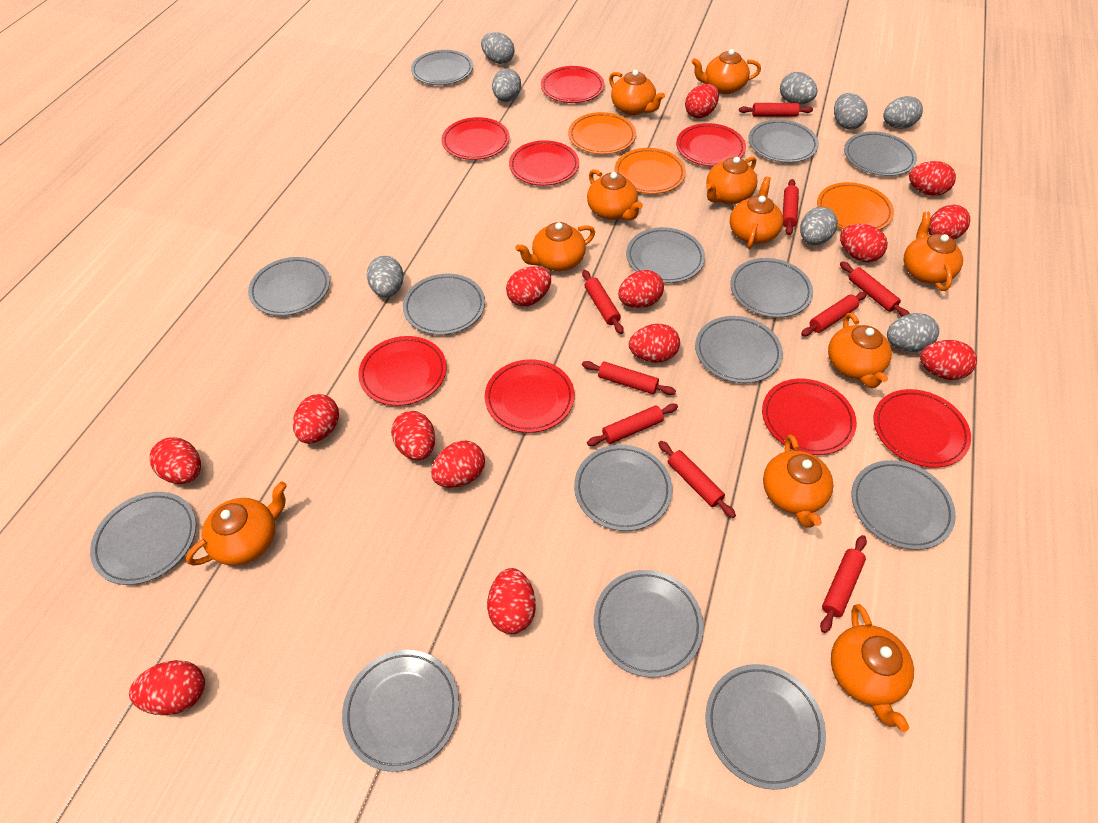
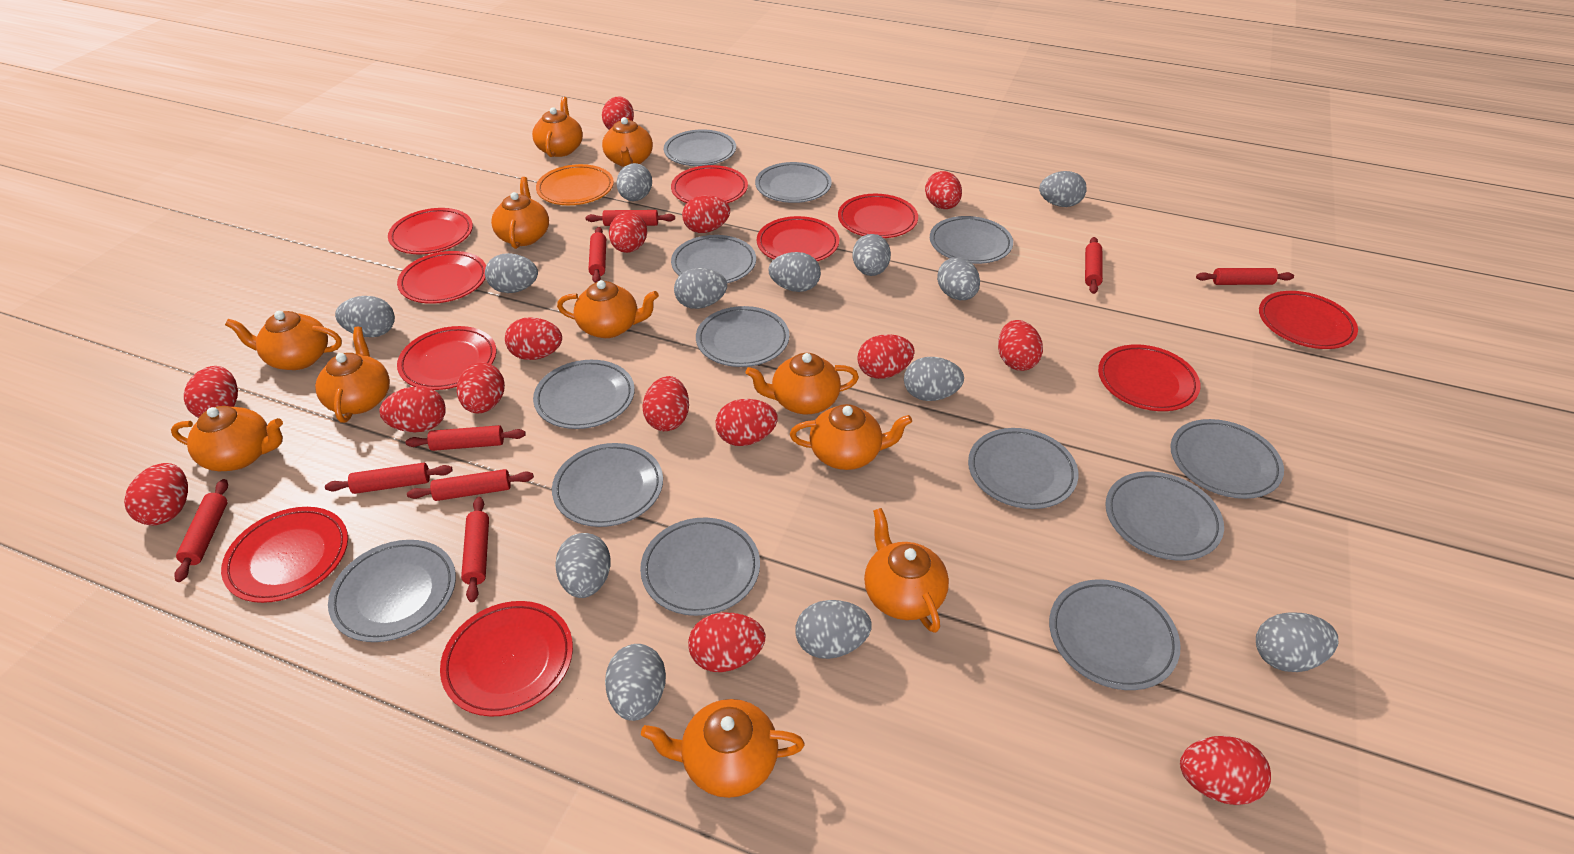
grey egg: [367,256,403,297] [481,32,515,64] [492,68,521,102] [780,72,817,104] [800,207,838,245] [834,93,868,130] [883,96,923,129] [887,313,939,352] = 8 -> [335,296,395,337] [485,253,538,293] [555,533,611,598] [605,644,666,721] [616,163,652,201] [674,268,727,309] [768,252,821,292] [796,600,872,659] [853,234,891,276] [904,357,964,401] [937,257,980,300] [1039,171,1087,207] [1256,613,1338,672] = 13
grey plate: [90,492,196,585] [248,257,330,316] [342,650,459,772] [403,274,485,335] [411,50,473,85] [574,445,672,531] [594,570,704,677] [626,227,705,283] [695,316,783,383] [705,664,826,790] [730,258,813,318] [748,120,819,163] [844,132,917,176] [851,460,956,550] = 14 -> [328,540,456,642] [533,360,635,429] [552,443,663,527] [640,518,760,616] [664,129,736,166] [671,235,756,283] [696,306,789,367] [755,162,832,203] [930,216,1013,264] [968,428,1078,509] [1049,579,1181,690] [1105,471,1224,561] [1170,419,1284,499] = 13
orange plate: [568,112,636,154] [614,148,686,194] [817,182,894,230] = 3 -> [536,164,614,205] = 1
red egg: [129,660,205,715] [149,437,201,484] [293,394,339,444] [391,411,435,460] [431,441,485,488] [487,568,536,634] [506,266,551,306] [618,270,664,308] [629,324,680,363] [685,84,719,118] [840,224,888,262] [909,161,956,196] [920,340,977,380] [928,205,970,240] = 14 -> [124,463,188,525] [184,366,238,418] [379,386,446,433] [457,362,505,414] [505,317,562,360] [602,97,634,130] [609,212,647,253] [642,376,689,431] [682,195,730,233] [688,613,765,672] [716,399,778,446] [857,334,915,379] [925,171,962,209] [998,320,1043,371] [1180,736,1271,805] = 15
red plate: [358,336,447,406] [442,117,510,160] [485,359,574,433] [509,140,579,186] [541,66,604,103] [676,123,746,167] [762,379,857,455] [873,389,971,468] = 8 -> [221,507,348,603] [388,208,473,255] [397,251,486,304] [397,326,496,390] [440,601,573,717] [671,165,748,203] [757,216,839,261] [838,194,918,238] [1098,344,1201,411] [1259,291,1358,349] = 10

